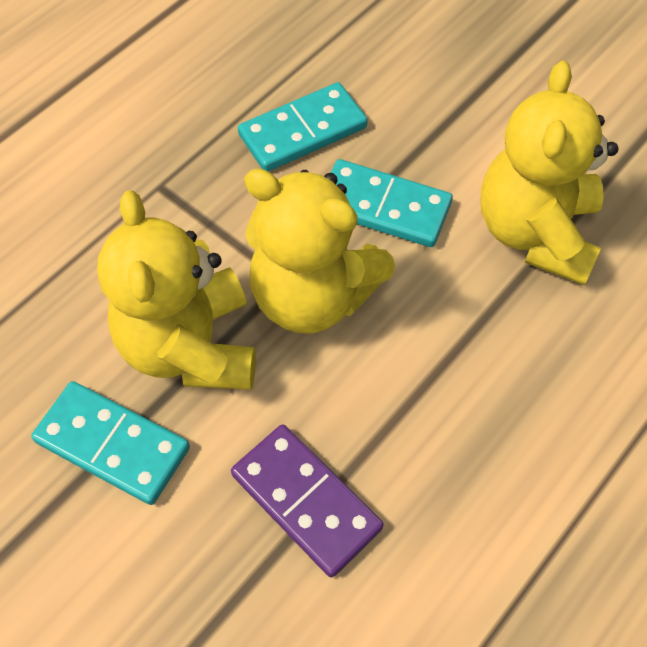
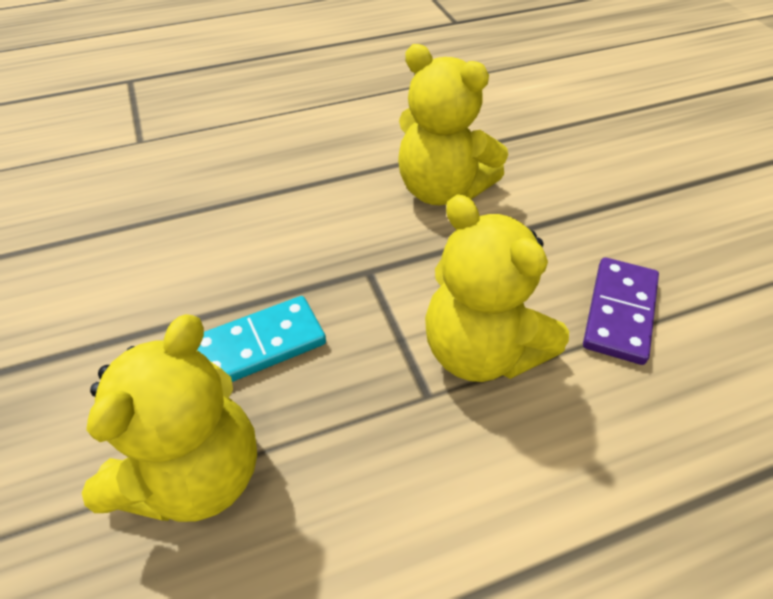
turquoise domino: [31,381,190,505] [238,82,368,172] [331,159,453,247] = 3 -> [197,296,326,382] = 1

